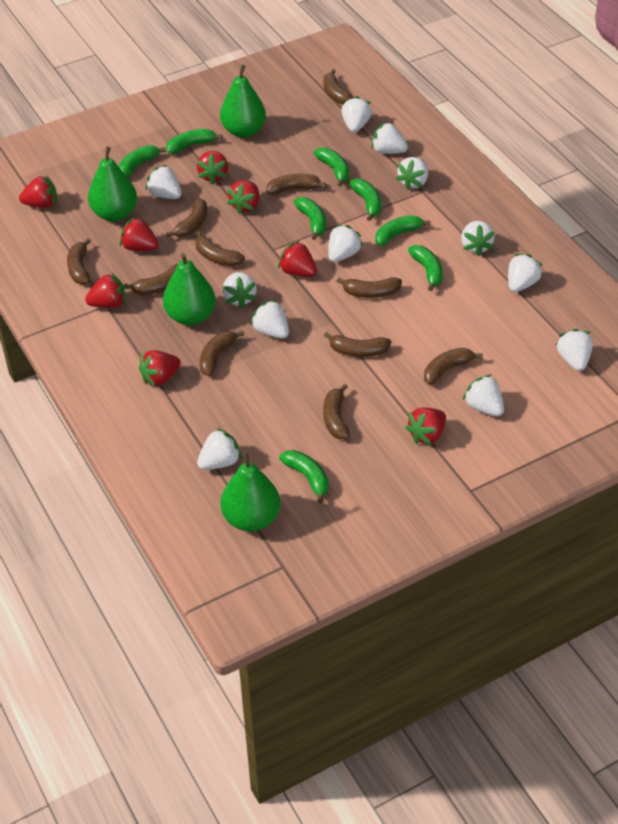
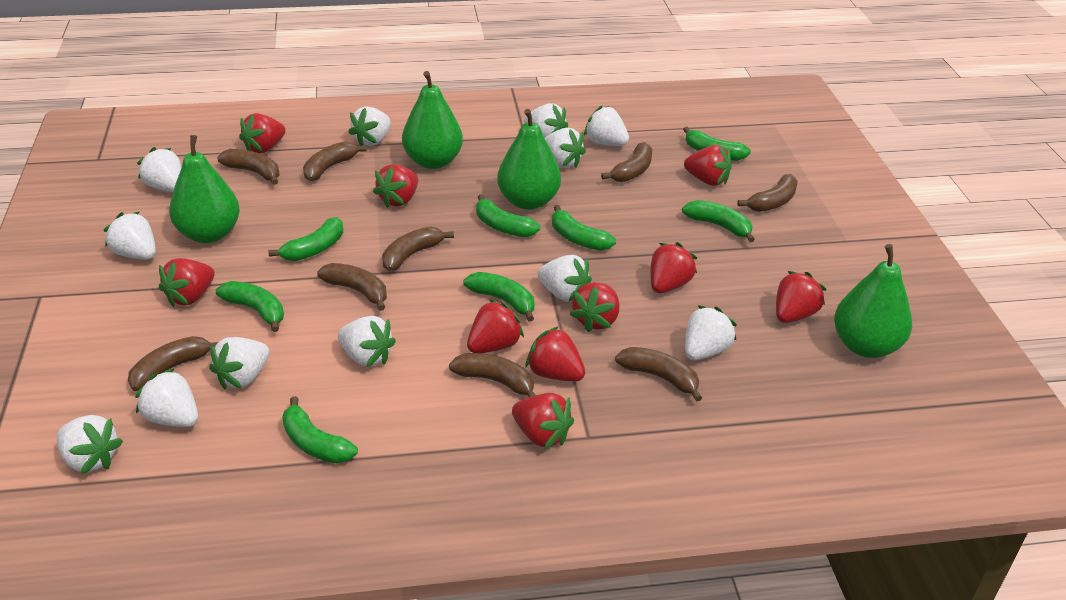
brown banana: [67,238,91,285] [124,264,178,295] [166,198,207,237] [195,231,245,266] [200,330,244,376] [267,174,327,195] [323,384,350,439] [324,69,354,104] [324,332,391,357] [337,277,402,298] [424,348,483,385] = 11 -> [128,336,218,391] [217,149,280,185] [303,141,367,181] [317,263,387,311] [382,226,454,271] [449,353,535,397] [601,142,652,182] [615,347,702,402] [737,174,798,212] = 9
red strawberry: [19,175,57,208] [85,272,125,308] [120,217,159,251] [139,350,181,387] [197,151,228,184] [227,180,259,214] [278,241,317,277] [405,407,446,445] = 8 -> [159,258,215,307] [239,113,286,154] [373,164,418,208] [467,300,524,353] [512,393,574,449] [526,326,585,381] [570,282,619,332] [650,242,697,293] [684,145,732,186] [776,271,827,323] = 10

